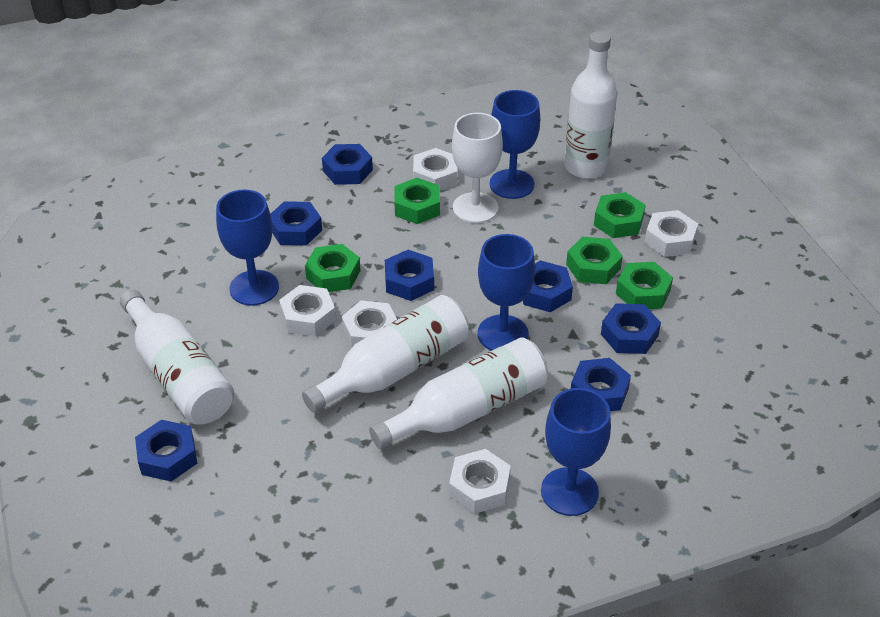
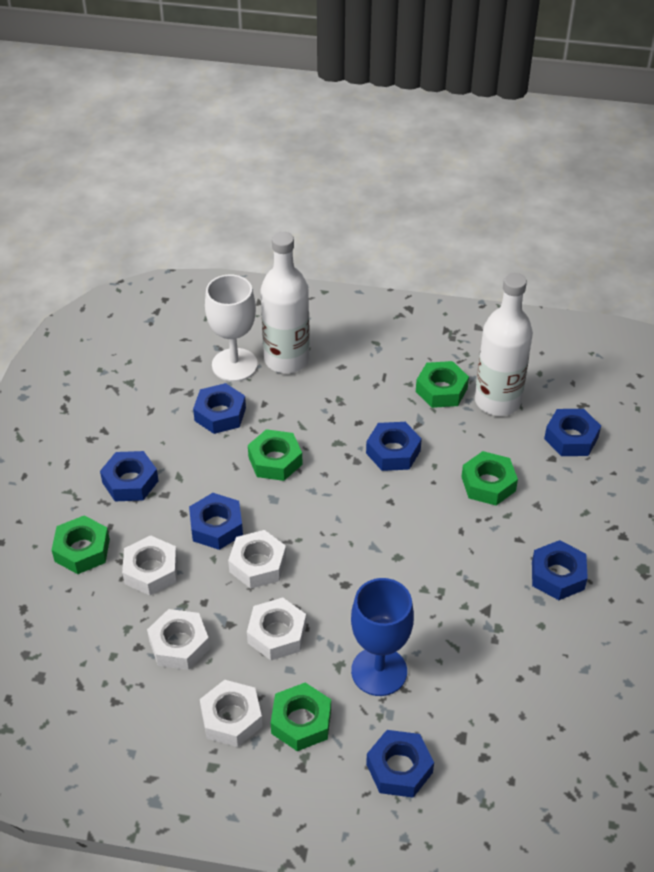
blue goblet: [216,189,279,306] [477,234,535,351] [490,90,540,199] [541,388,611,516] = 4 -> [351,578,414,696] = 1
white bottle: [120,290,234,425] [302,295,469,413] [369,337,548,449] [564,31,617,179] = 4 -> [261,232,310,373] [475,273,533,416] = 2

